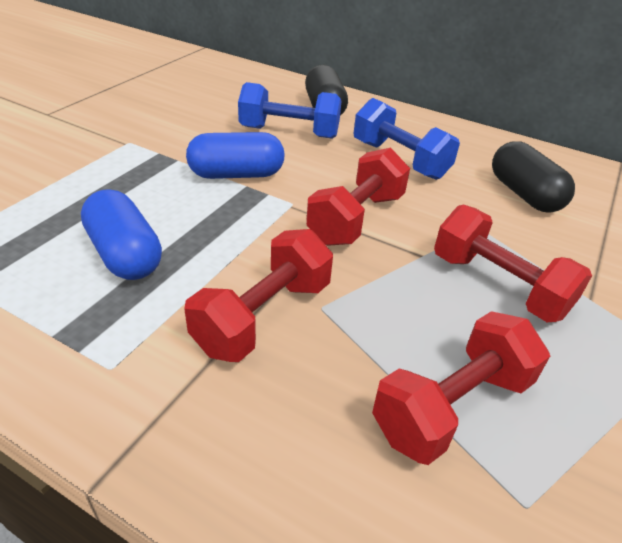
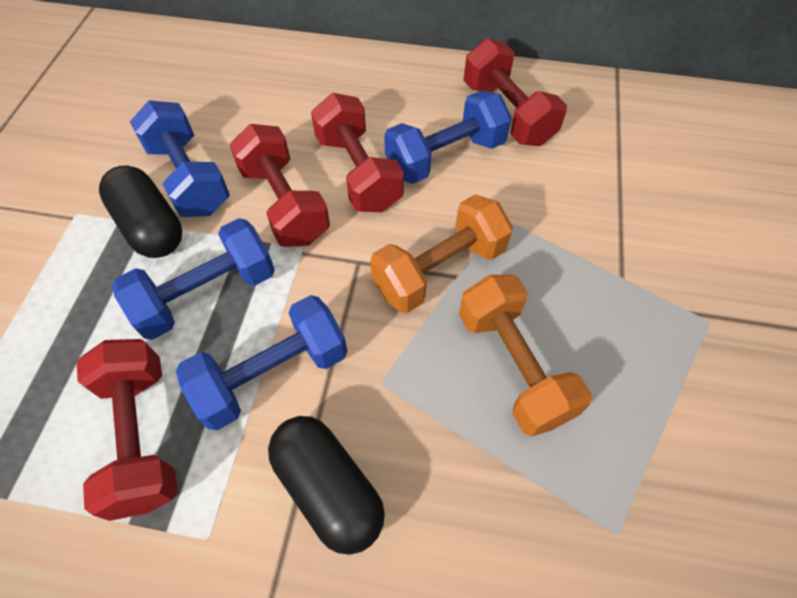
blue capsule: [81,189,162,280] [186,132,285,179] = 2 -> none = 0
blue dumbbell: [238,82,342,139] [354,98,460,180] = 2 -> [112,218,275,340] [130,100,230,217] [176,295,347,430] [384,90,512,184] = 4
orange dumbbell: none = 0 -> [370,194,513,313] [459,274,592,437] = 2

